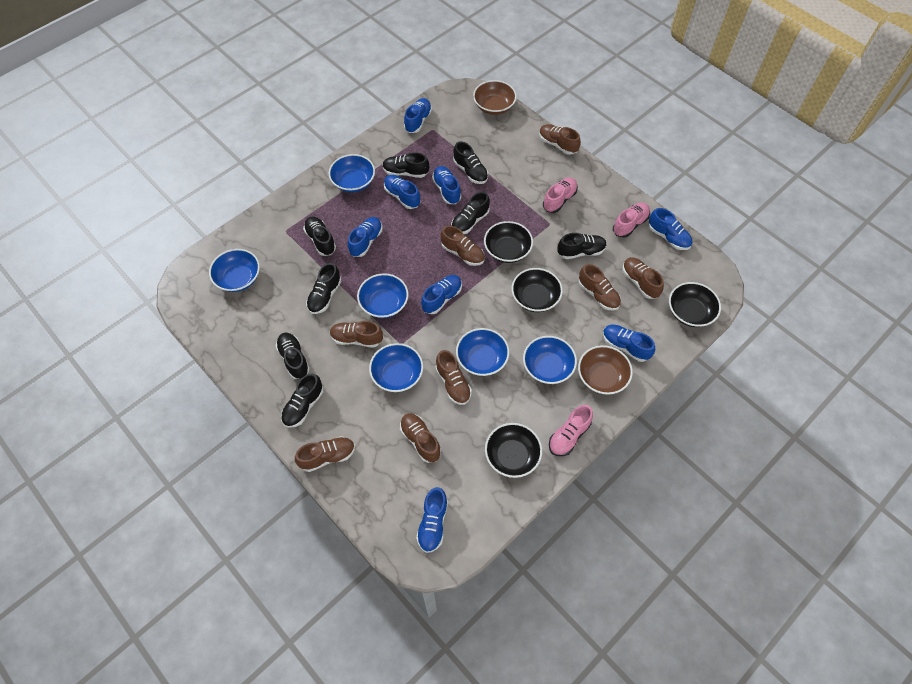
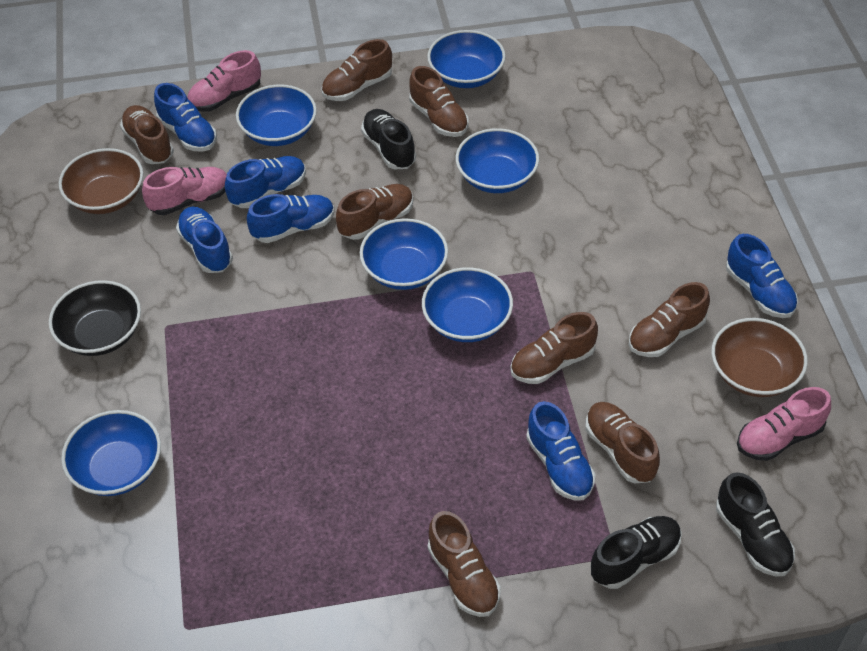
black bowl: [484,221,533,263] [485,423,542,478] [511,268,563,312] [669,282,721,327] = 4 -> [49,280,141,356] = 1
black shoe: [276,333,310,379] [281,373,323,428] [303,217,336,256] [306,263,341,314] [382,152,429,178] [451,192,490,234] [453,142,488,184] [557,233,607,259] = 8 -> [361,109,416,169] [590,516,682,589] [716,472,795,577] = 3
blue shoe: [348,217,383,257] [384,175,420,209] [404,98,432,133] [416,487,448,553] [421,275,462,314] [432,166,461,204] [603,325,655,362] [649,208,692,250] = 8 -> [154,83,217,152] [176,207,233,273] [225,156,306,208] [247,194,334,243] [526,401,595,501] [726,234,798,318] = 6

